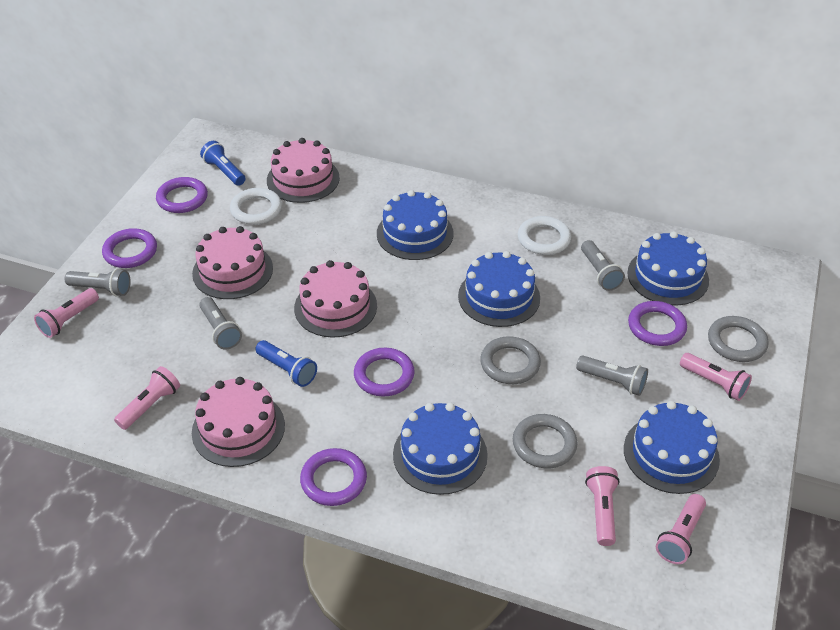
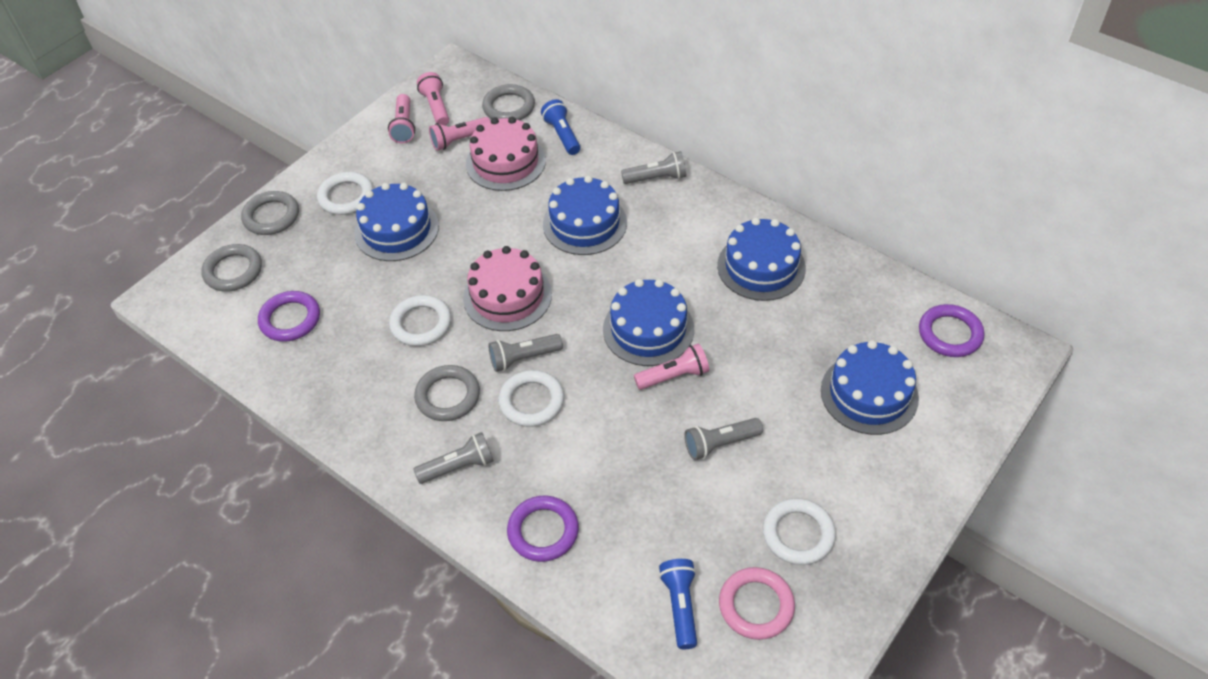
grey ring: [480,336,541,384] [513,414,578,468] [708,316,769,362] = 3 -> [201,244,262,292] [241,191,299,235] [414,365,480,421] [482,84,535,120] = 4
pink cake: [192,226,273,299] [192,377,285,467] [267,138,340,203] [294,260,377,338] = 4 -> [463,246,552,331] [466,117,546,191] = 2
pink flashlight: [34,288,99,338] [114,366,180,430] [585,466,619,546] [656,494,706,564] [680,353,752,401] = 5 -> [388,94,415,143] [417,72,449,126] [429,117,490,151] [634,343,709,390] = 4
pink ring: none = 0 -> [719,567,795,640] = 1
purple ring: [102,228,157,268] [156,177,208,213] [300,448,367,506] [354,348,415,397] [628,301,687,346] = 5 -> [258,291,320,342] [507,496,579,562] [919,304,984,357] = 3
white ring: [230,188,282,225] [518,216,571,255] = 2 -> [317,172,373,215] [389,295,451,346] [498,370,564,427] [763,498,836,565] = 4

